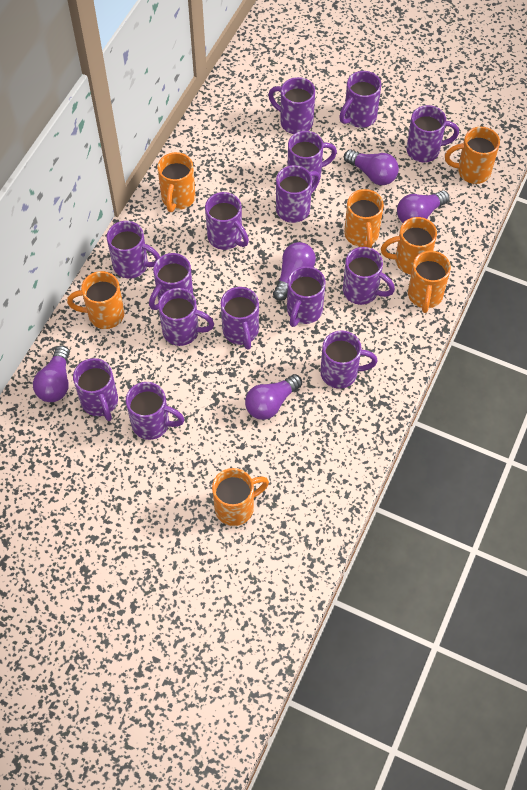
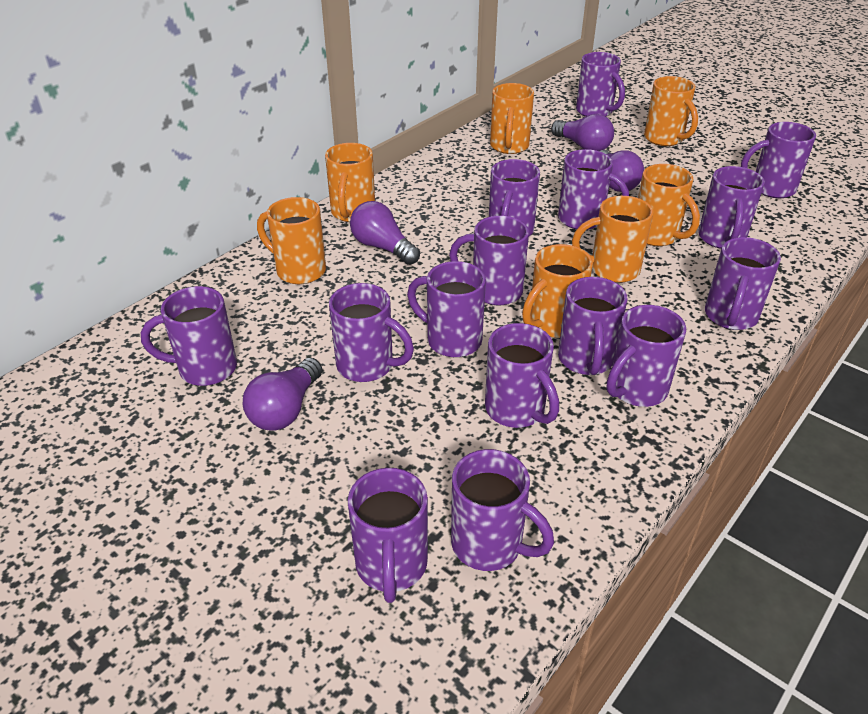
purple light bulb: [33,346,70,402] [245,374,302,420] [273,242,316,301] [344,149,399,185] [397,190,450,223] = 5 -> [243,358,322,431] [350,201,420,265] [551,114,614,151] [600,150,644,192] = 4

